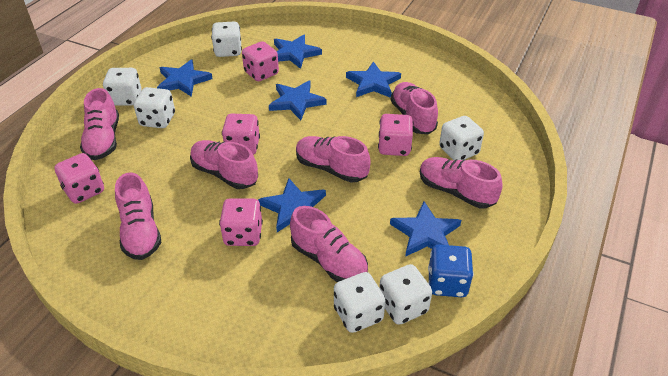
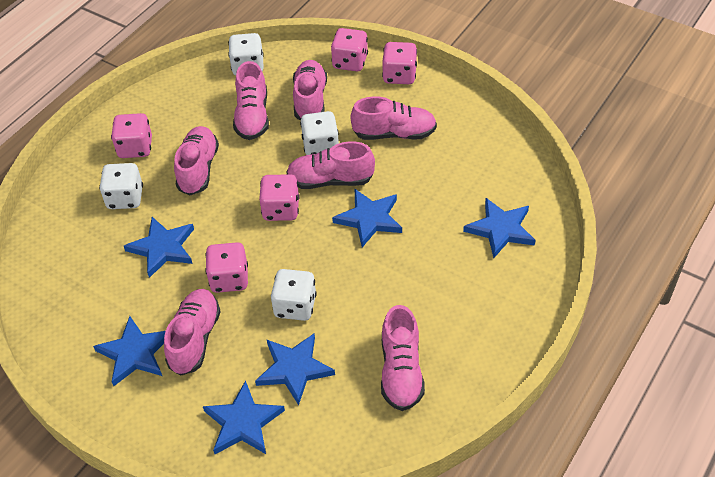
blue dice: [428,245,474,297] = 1 -> none = 0
white dice: [103,68,141,106] [134,87,175,128] [211,22,242,57] [334,272,386,333] [379,264,432,325] [439,116,484,160] = 6 -> [99,163,143,209] [228,33,264,75] [271,269,317,321] [300,111,339,155] = 4

